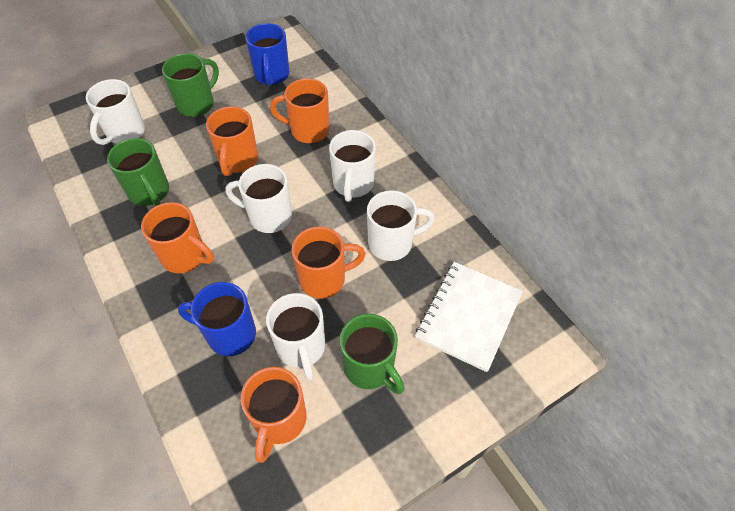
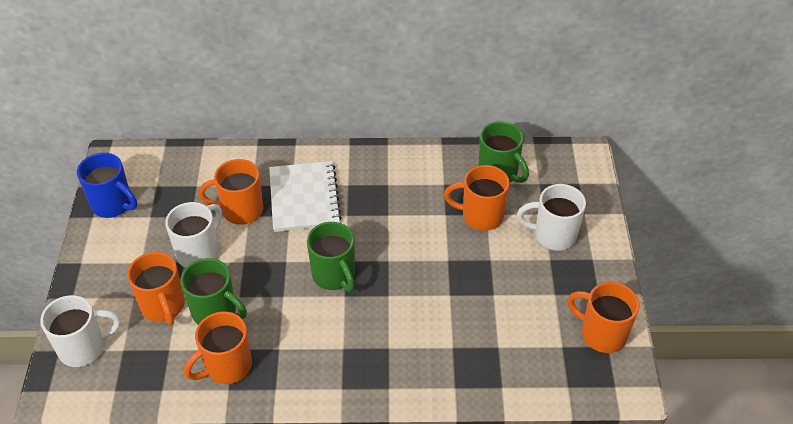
blue mug: [178,282,256,356] [245,23,290,86] = 2 -> [77,153,137,218] = 1
white mug: [86,79,145,145] [226,164,292,233] [266,293,325,380] [329,130,376,202] [367,190,435,261] = 5 -> [41,295,121,367] [165,202,222,268] [517,184,586,250] = 3

